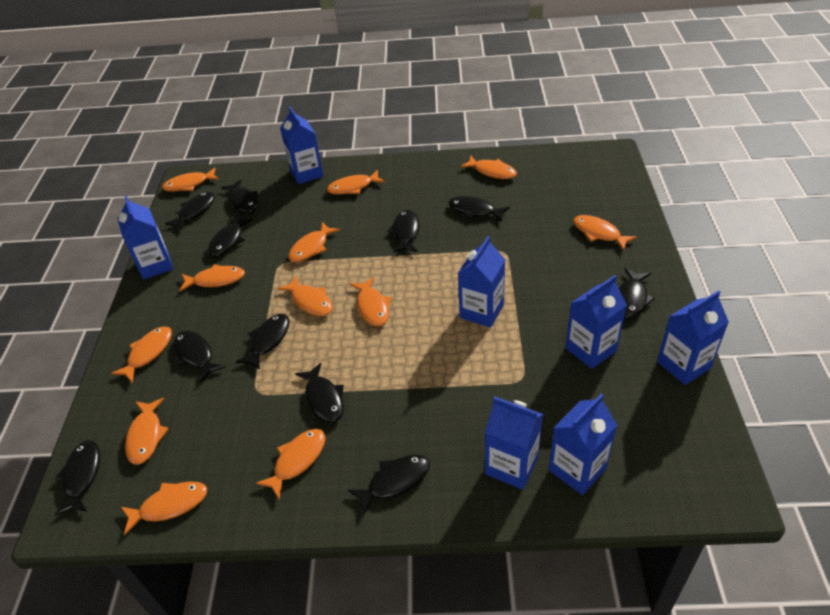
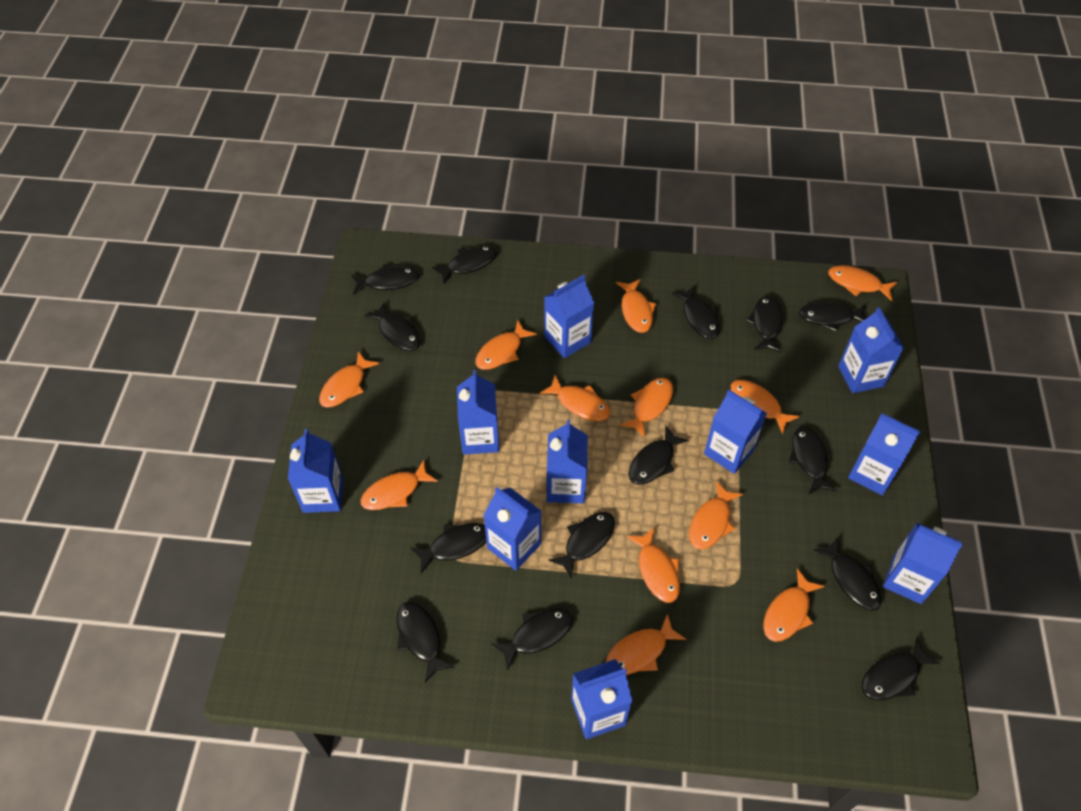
black fish: [54,440,100,516] [165,192,215,230] [174,331,225,382] [208,216,253,256] [221,179,258,213] [236,314,289,370] [295,363,344,423] [348,455,430,516] [387,210,420,253] [448,196,510,222] [619,268,655,318] = 11 -> [351,264,419,295] [364,302,420,351] [397,601,455,683] [410,523,486,574] [432,246,497,284] [491,608,573,671] [548,512,615,579] [629,425,689,485] [672,286,720,339] [746,296,783,353] [789,427,837,495] [799,302,866,332] [814,537,881,611] [862,637,940,700] = 14
blue carton: [118,196,173,279] [280,107,324,184] [458,236,505,328] [485,396,543,490] [549,394,617,495] [565,275,627,369] [657,290,729,385] = 7 -> [288,429,343,513] [457,370,499,455] [483,487,541,571] [544,275,594,358] [547,420,588,503] [571,659,632,739] [704,390,767,474] [838,307,904,393] [848,413,920,496] [883,523,963,604] = 10

